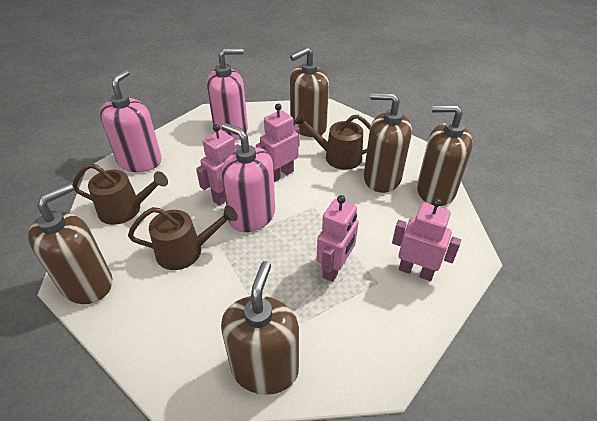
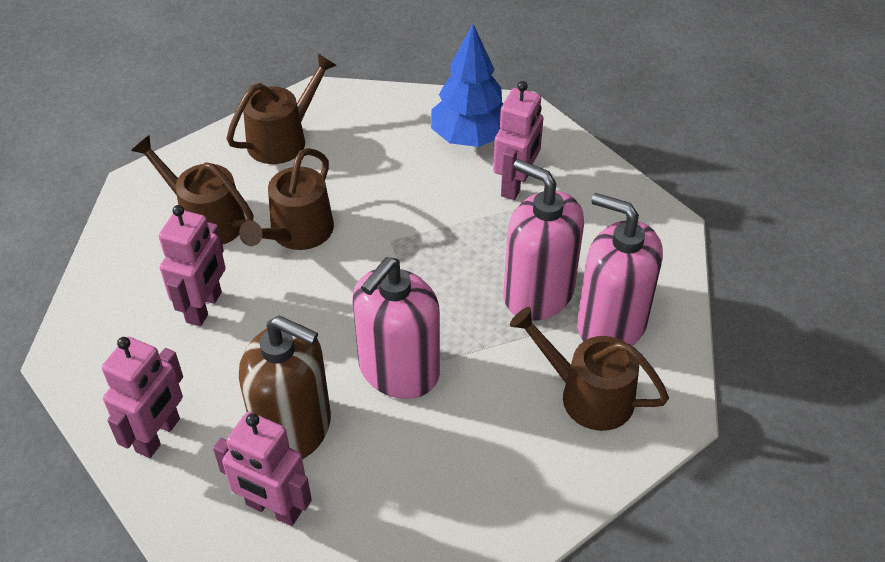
blue tree: none = 0 -> [431,24,503,147] = 1
brown soap dispenser: [28,183,112,304] [221,261,299,395] [290,47,329,137] [364,93,412,193] [417,105,473,206] = 5 -> [239,316,331,459] = 1
brown watering can: [73,163,168,225] [128,205,238,270] [294,112,371,170] = 3 -> [131,135,253,245] [227,54,337,164] [239,148,334,250] [510,307,669,431] = 4

